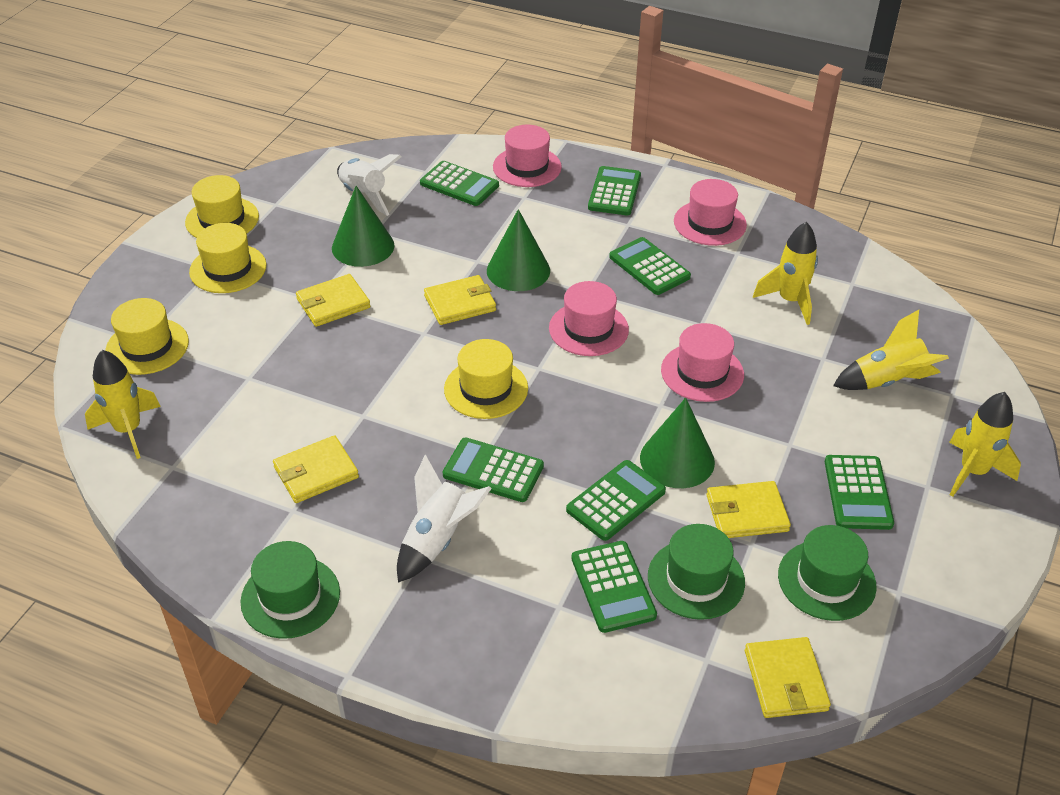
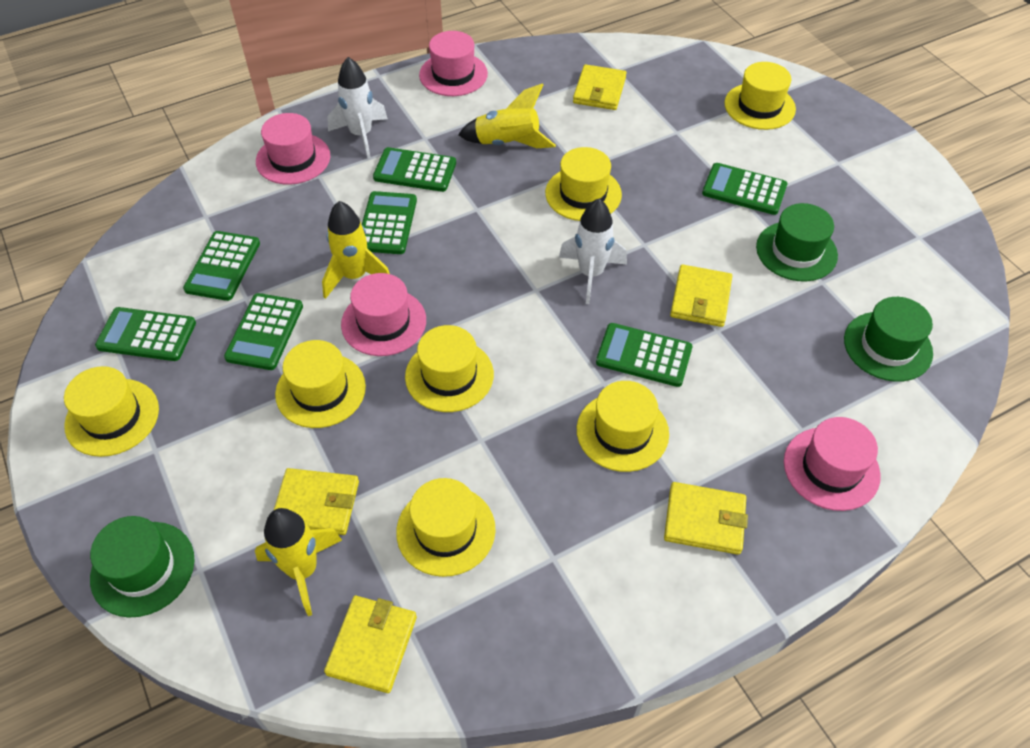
green cone: [332,186,394,267] [487,209,550,291] [640,398,715,488] = 3 -> none = 0
yellow hat: [105,298,189,375] [185,175,259,238] [189,223,267,293] [444,339,528,419] = 4 -> [64,366,159,457] [275,340,366,428] [396,478,496,577] [405,325,494,412] [545,147,622,221] [577,381,669,472] [724,62,796,130] = 7
yellow rocket: [85,350,161,459] [753,222,818,325] [833,310,949,390] [949,392,1021,497] = 4 -> [255,508,342,616] [322,201,390,299] [458,84,556,148] = 3

